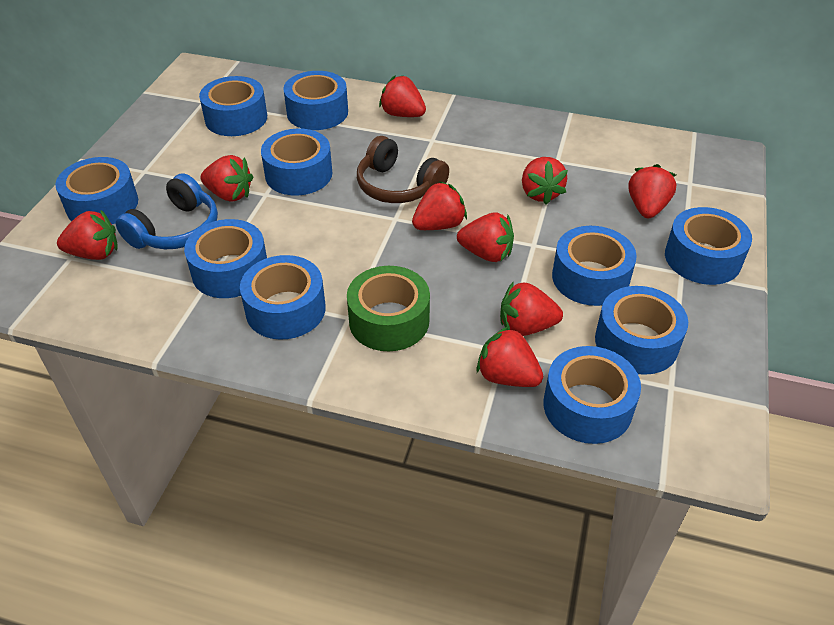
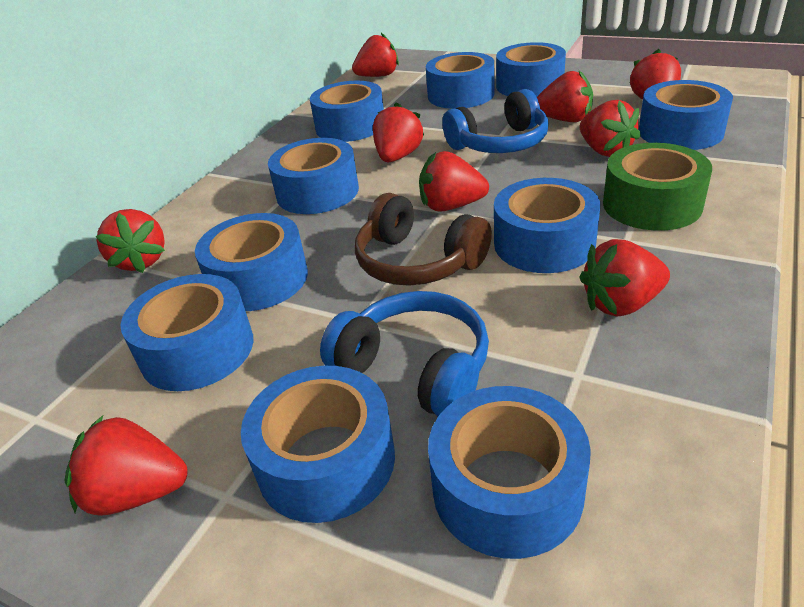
blue headphones: [116,173,218,249] = 1 -> [320,291,489,417] [442,89,549,153] = 2

